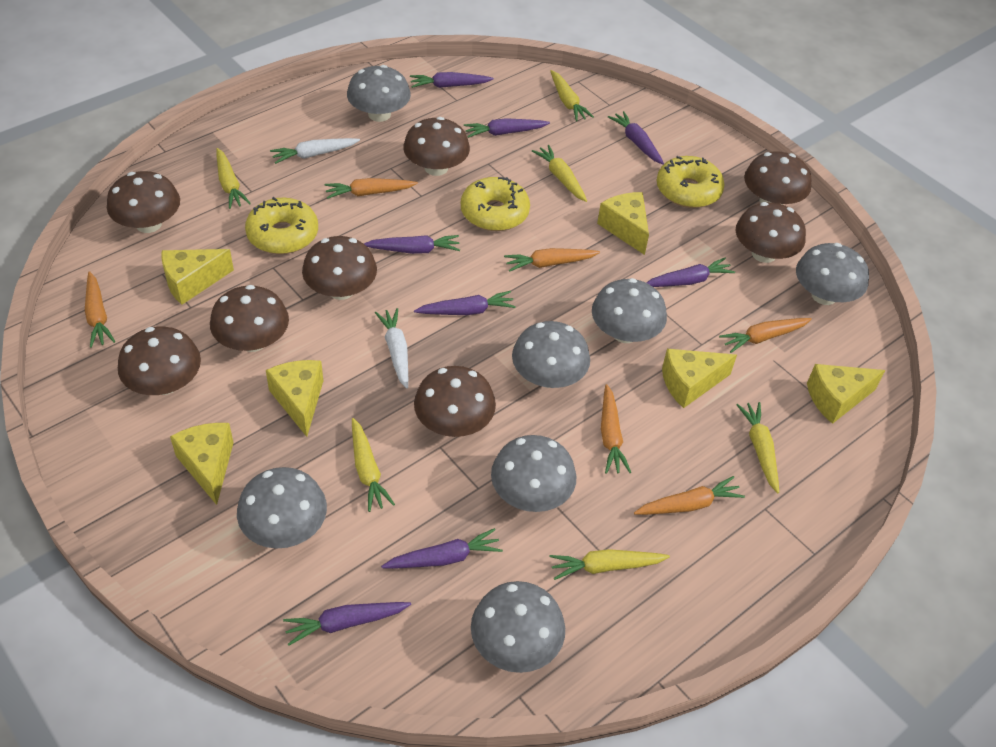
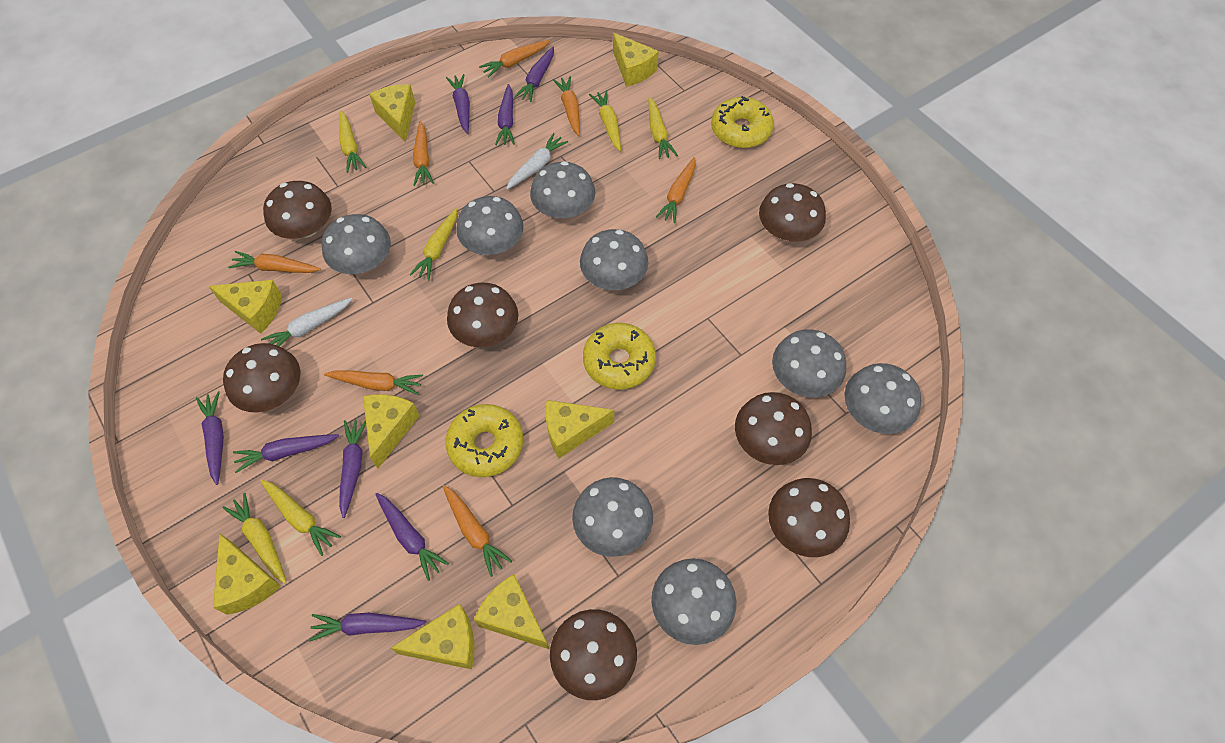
brown mushroom: [107,171,180,233] [118,326,201,395] [210,285,289,352] [302,236,377,300] [403,117,470,176] [414,366,496,437] [736,202,806,263] [744,151,812,205] = 8 -> [223,343,300,413] [263,181,332,239] [447,283,518,347] [550,609,637,700] [735,392,812,465] [759,183,826,242] [768,478,850,557] = 7
grey mushroom: [237,467,327,548] [347,65,411,122] [471,581,565,673] [491,435,576,512] [512,321,590,388] [592,278,667,343] [796,243,869,305] = 7 -> [322,214,391,274] [456,196,524,255] [530,161,595,219] [572,477,653,557] [580,229,648,290] [651,559,736,645] [772,329,846,398] [844,363,921,434] = 8
orange carrot: [85,271,116,348] [324,178,418,199] [504,248,600,272] [601,384,631,474] [634,476,745,515] [719,318,812,353] = 6 -> [228,251,321,273] [324,370,423,395] [413,121,434,186] [442,485,512,577] [479,40,550,78] [553,76,580,136] [656,157,696,223] = 7
yellow cheese: [161,249,234,305] [170,423,234,505] [266,360,323,437] [597,192,649,255] [662,349,737,408] [807,364,885,424] = 6 -> [208,280,282,334] [213,533,281,615] [363,394,419,469] [369,84,415,142] [391,603,475,669] [474,574,549,649] [546,400,614,458] [613,33,659,87] = 8

